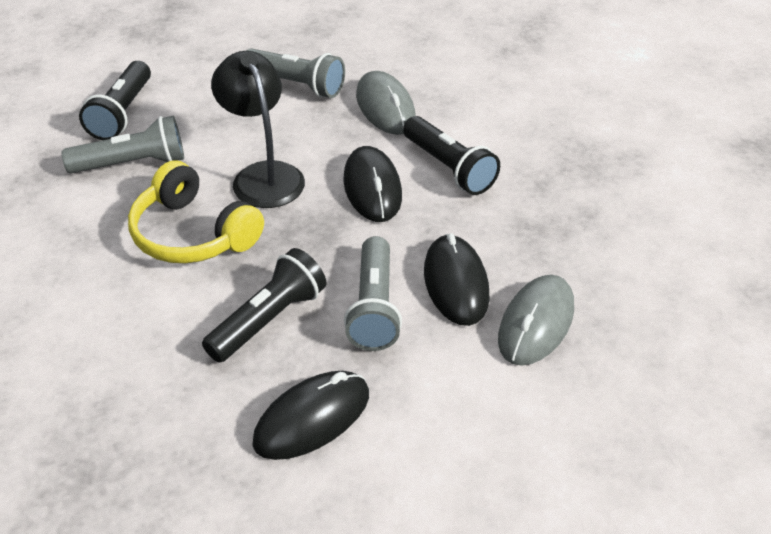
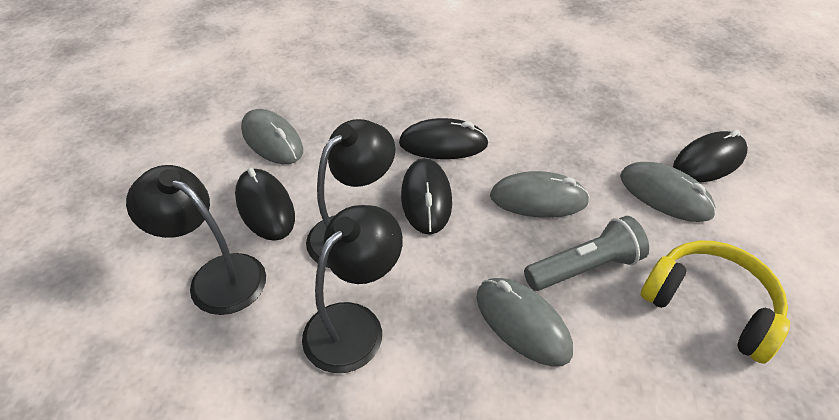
black flashlight: [79,61,151,140] [202,248,326,363] [403,116,500,195] = 3 -> none = 0
black lamp: [211,51,305,208] = 1 -> [126,165,266,315] [302,205,403,373] [306,119,396,268] = 3
black mouse: [252,371,369,460] [343,146,402,222] [424,233,490,326] = 3 -> [235,167,295,241] [399,118,489,159] [401,158,452,234] [673,130,748,183] = 4
grey flashlight: [62,116,184,173] [246,48,345,98] [344,236,402,351] = 3 -> [524,216,649,291] = 1
grey mouse: [356,71,416,135] [498,275,574,366] = 2 -> [241,109,303,164] [476,278,573,367] [490,171,590,218] [620,162,716,222] = 4

